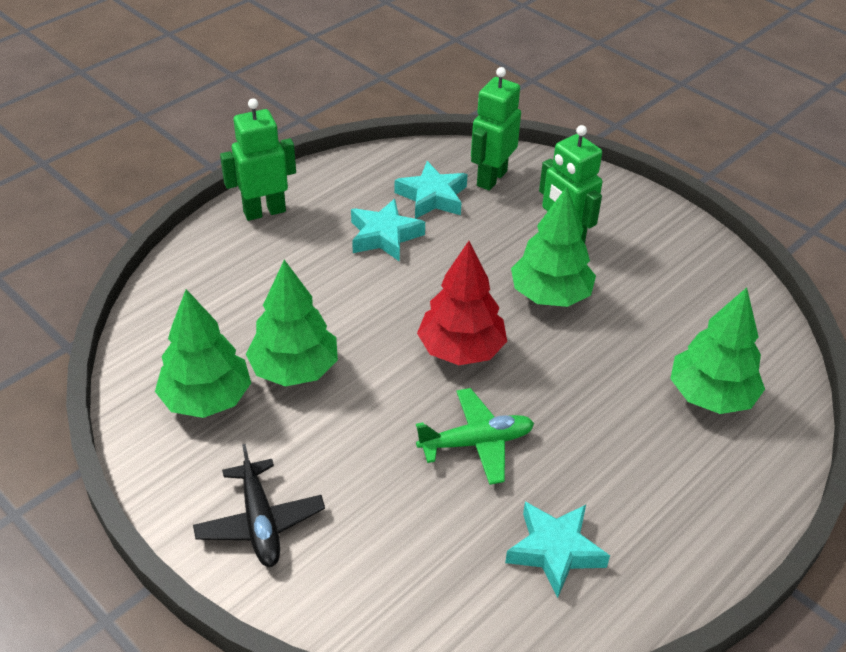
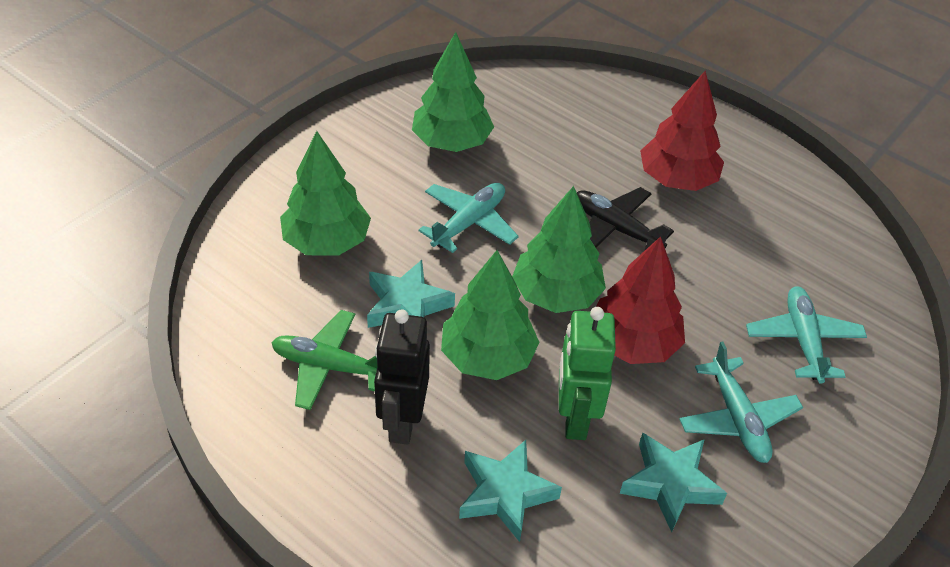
black robot: none = 0 -> [374,310,430,445] = 1
green robot: [220,98,296,221] [471,67,521,191] [539,125,603,243] = 3 -> [559,307,616,440] = 1
red tree: [417,241,507,365] = 1 -> [596,236,685,364] [640,71,724,191] = 2
turquoise plane: none = 0 -> [418,183,519,253] [679,342,803,463] [746,286,867,383] = 3

